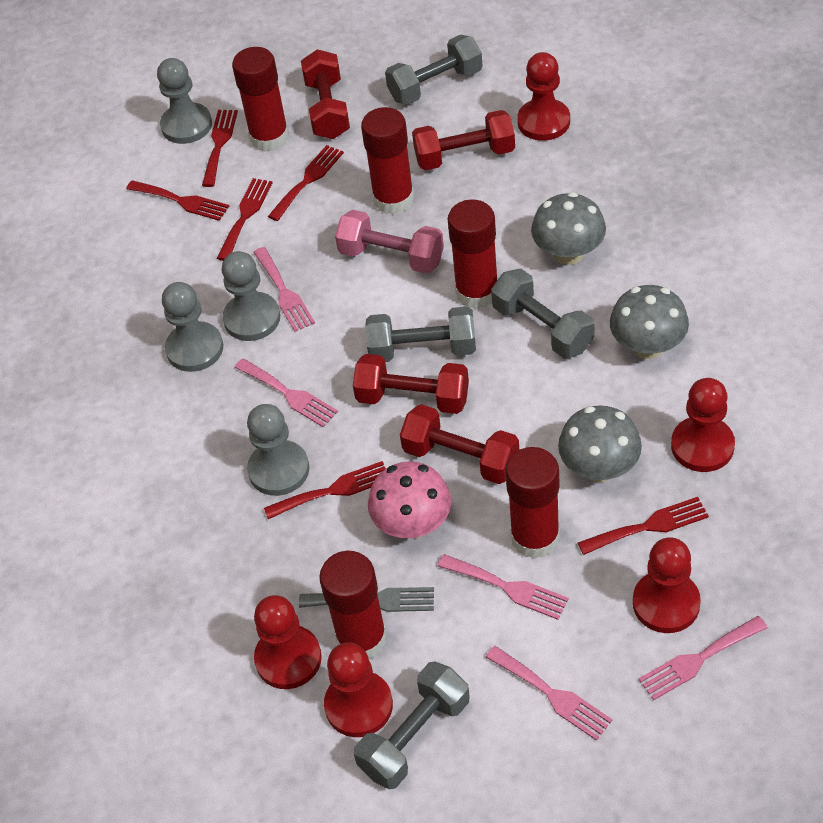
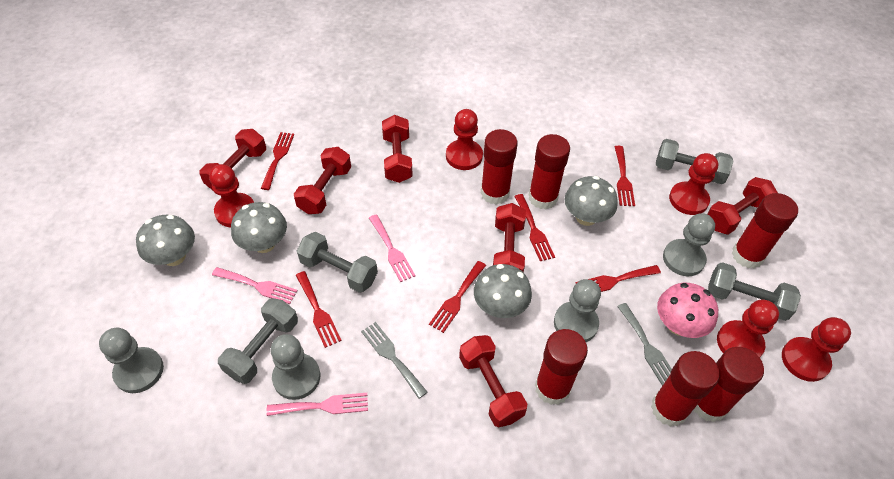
grey fork: [299,587,434,612] = 1 -> [361,322,428,399] [617,303,672,386] = 2
grey mushroom: [531,192,606,265] [558,405,642,482] [610,285,689,359] = 3 -> [136,215,195,266] [231,202,287,253] [474,264,532,318] [564,176,618,226] = 4
pink dumbbell: [335,210,444,274] = 1 -> none = 0
pink fork: [234,358,338,427] [253,247,315,332] [438,554,569,620] [486,646,613,741] [638,616,768,700] = 5 -> [212,267,298,304] [266,393,368,416] [369,214,415,282] = 3
red dumbbell: [301,49,350,139] [353,354,469,414] [400,404,519,484] [412,110,515,170] = 4 -> [199,129,266,190] [294,147,351,214] [382,115,413,183] [459,335,527,428] [493,203,526,273] [707,177,778,235] = 6
red glue stick: [232,47,289,152] [319,551,387,658] [361,107,414,215] [448,199,497,309] [505,447,560,559] = 5 -> [480,129,518,205] [529,134,570,209] [535,329,588,405] [651,351,720,427] [694,347,764,422] [732,193,798,269] = 6

